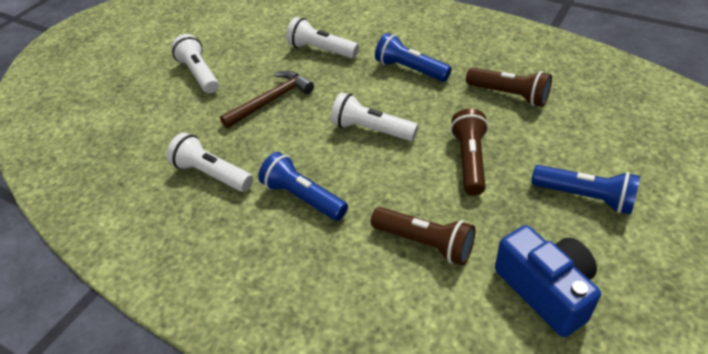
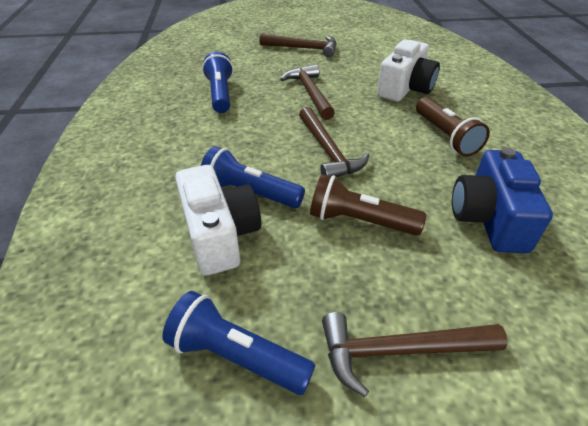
brown flashlight: [371,207,476,265] [450,109,488,196] [466,67,552,107] = 3 -> [310,174,426,236] [416,97,490,157] = 2
brown hammer: [220,71,314,129] = 1 -> [259,33,337,58] [280,64,335,120] [299,107,369,177] [322,312,508,397] = 4
white camera: none = 0 -> [175,165,261,276] [377,40,440,101] = 2
white flashlight: [167,132,253,192] [171,34,219,94] [286,17,359,59] [331,93,418,141] = 4 -> none = 0

